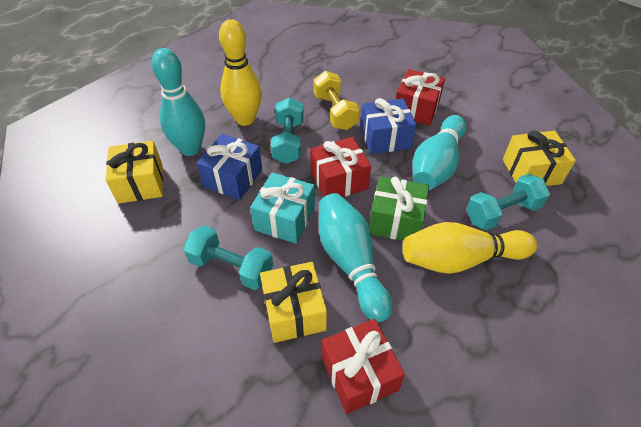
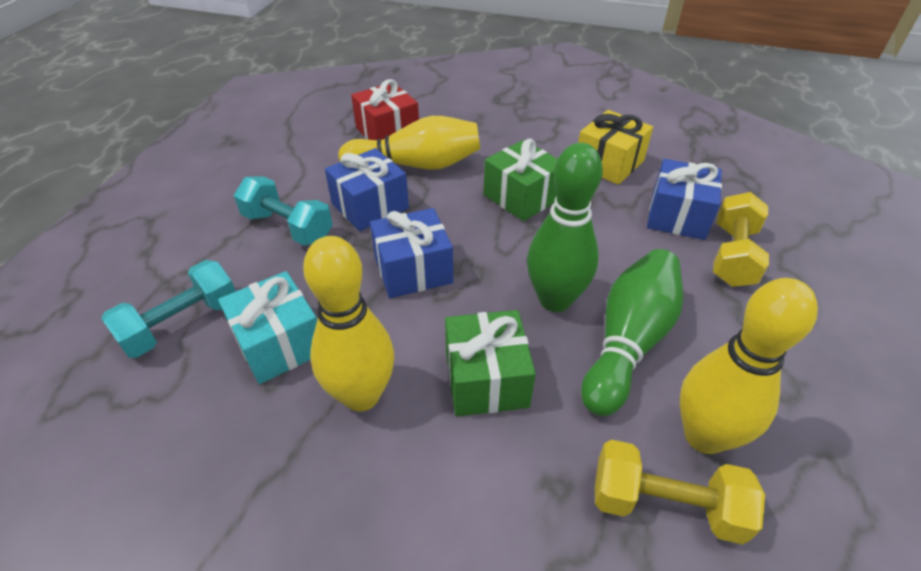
blue gift: [197,134,263,200] [361,98,416,154] = 2 -> [325,148,409,231] [370,208,453,298] [647,159,722,240] = 3
green bowling pin: none = 0 -> [527,143,603,312] [581,249,683,416] = 2
green gift: [369,176,429,241] = 1 -> [445,310,536,416] [484,139,558,221] = 2
red gift: [310,137,371,197] [322,319,405,414] [396,69,445,126] = 3 -> [351,79,419,140] = 1
turquoise bowling pin: [151,48,205,156] [319,193,393,322] [413,115,466,191] = 3 -> none = 0
turquoise dumbbell: [183,225,273,290] [271,97,304,164] [466,174,550,230] = 3 -> [101,260,236,358] [234,176,333,246] = 2
yellow bowling pin: [219,19,262,126] [403,222,537,274] = 2 -> [303,236,394,411] [338,116,480,170] [680,278,818,454] = 3
yellow dumbbell: [313,71,360,130] = 1 -> [595,440,765,544] [713,192,769,287] = 2
yellow gift: [106,141,163,204] [260,262,327,343] [503,131,576,186] = 3 -> [578,110,653,185] = 1

